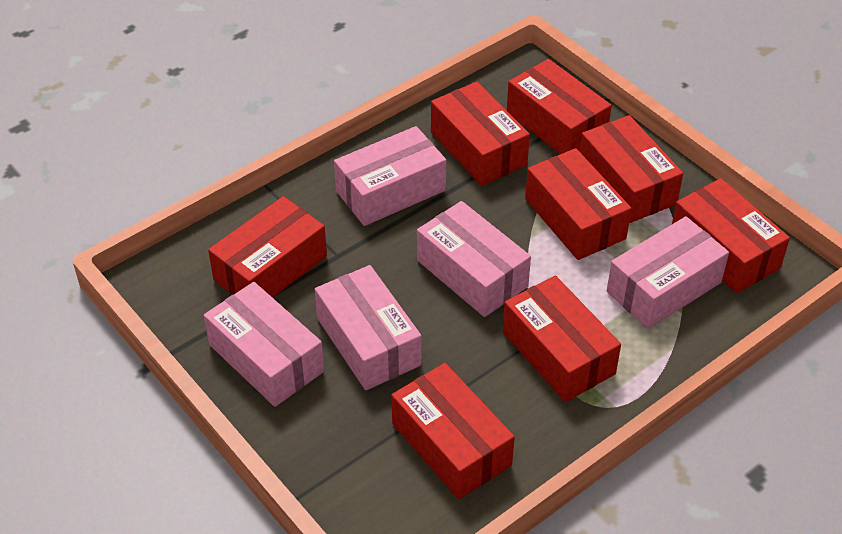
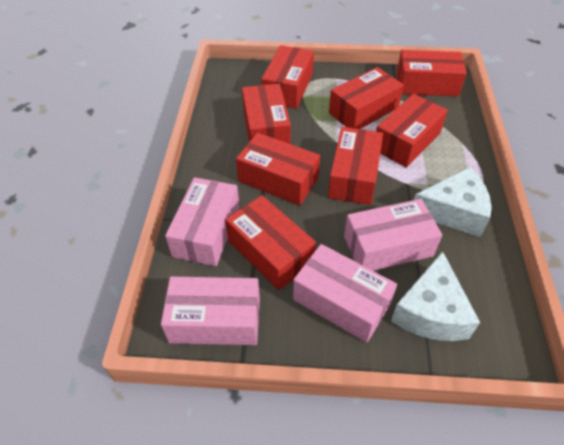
pink box: [204,282,324,407] [315,265,421,390] [334,126,446,226] [417,201,531,317] [607,216,729,329] = 5 -> [161,277,260,345] [165,177,240,266] [293,244,397,343] [344,199,442,271] = 4
white cheese: none = 0 -> [391,252,480,341] [414,167,492,237] = 2

